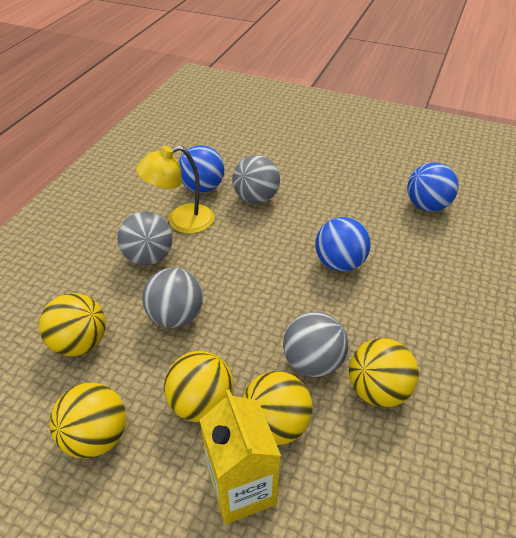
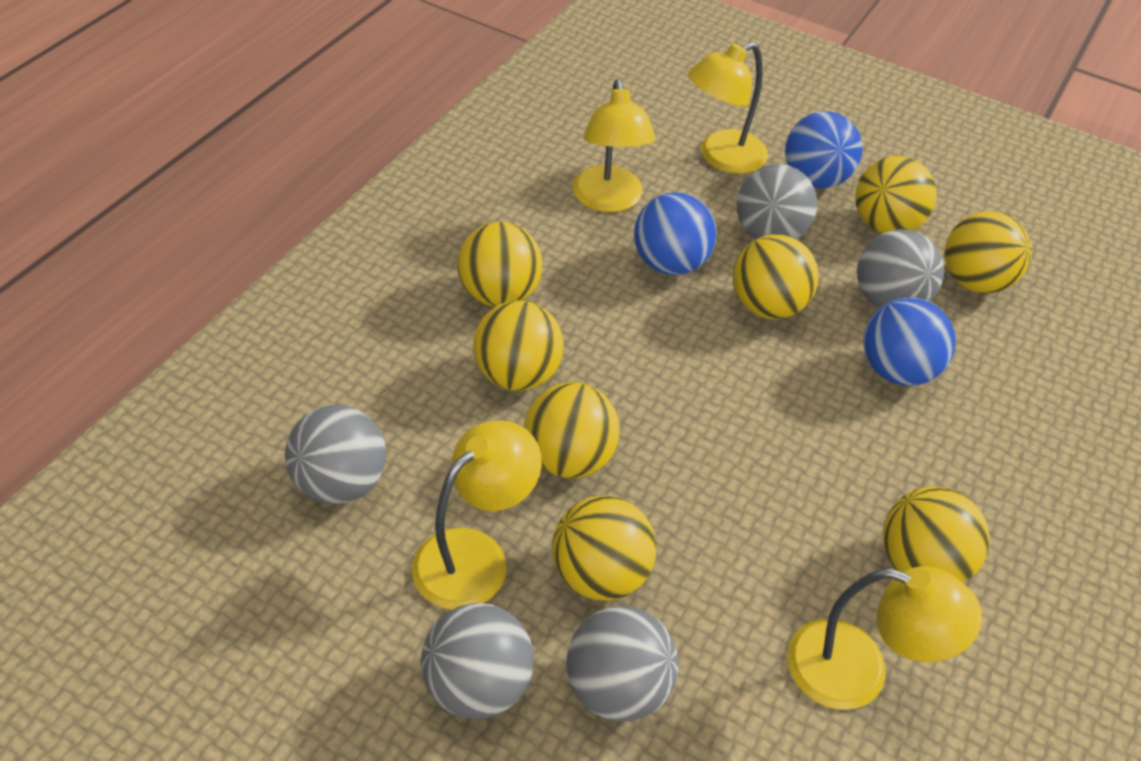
grey ball: [117,211,173,265] [142,268,203,328] [232,155,280,204] [283,312,349,377] = 4 -> [285,405,386,504] [421,603,534,719] [566,606,678,722] [737,164,817,239] [857,229,944,308] = 5
yellow ball: [39,293,106,356] [49,383,126,459] [164,351,234,422] [243,371,313,445] [349,338,419,407] = 5 -> [457,222,543,307] [473,300,564,391] [524,382,620,479] [552,495,656,601] [733,234,819,319] [855,156,937,234] [883,486,990,583] [944,211,1032,293] = 8
yellow carton: [200,389,281,524] = 1 -> none = 0
yellow lamp: [136,146,214,234] = 1 -> [412,420,542,610] [573,79,656,212] [688,42,768,174] [787,566,982,710] = 4

